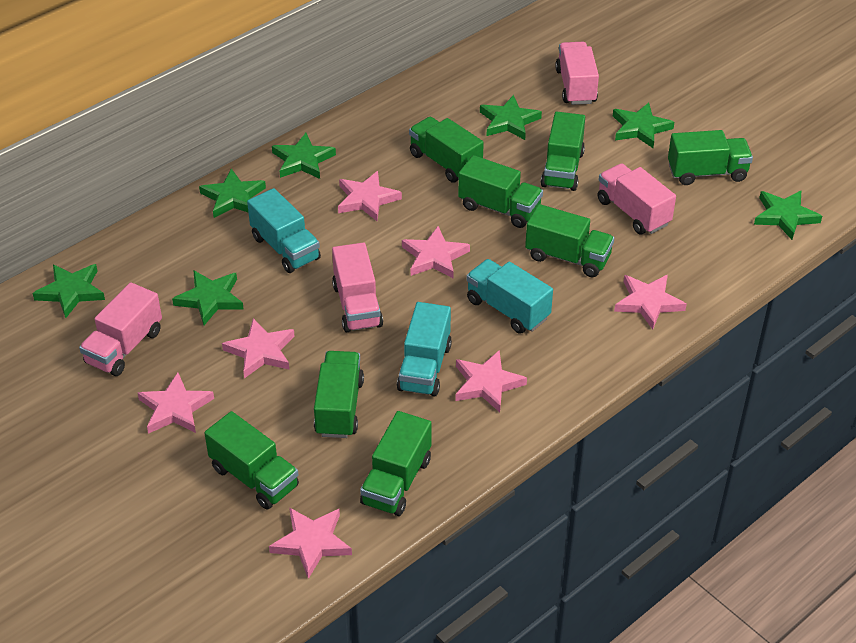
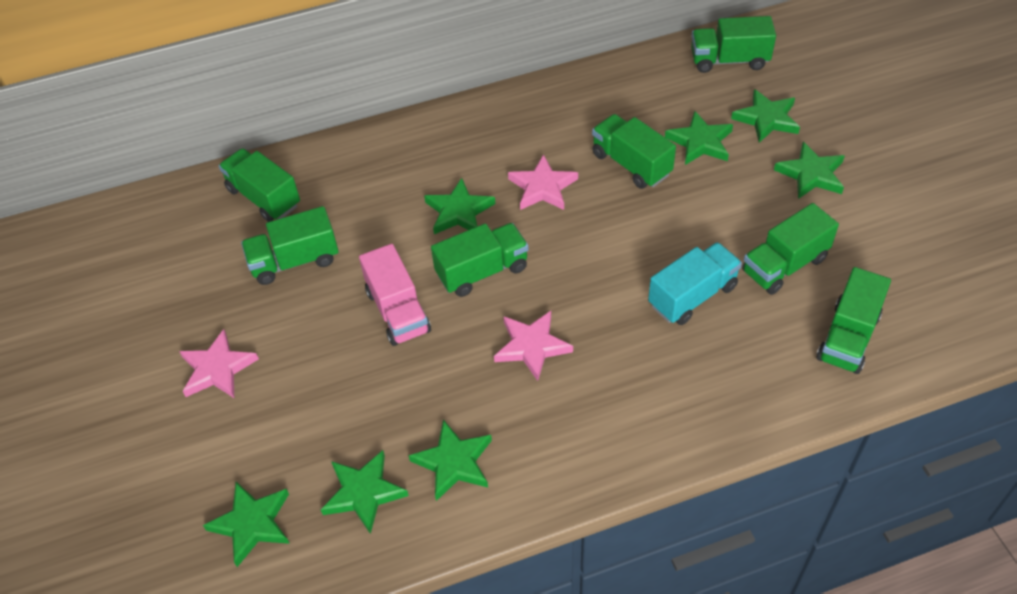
green truck: [204,411,299,510] [314,351,364,438] [360,411,431,516] [409,117,484,183] [458,155,543,228] [525,204,614,277] [541,112,585,191] [668,130,753,185] = 8 -> [219,148,300,222] [241,206,339,285] [431,223,529,297] [592,114,676,189] [691,16,776,73] [742,203,839,295] [816,267,891,374] = 7
pink star: [138,373,214,434] [222,318,295,378] [269,507,352,579] [338,171,402,221] [402,226,470,278] [455,350,527,412] [614,275,687,329] = 7 -> [179,329,259,398] [494,311,573,381] [508,154,578,210] = 3
pink truck: [79,282,162,376] [332,243,383,332] [555,42,599,105] [598,164,676,234] = 4 -> [359,244,431,346] = 1
turquoise truck: [247,188,321,273] [397,302,452,397] [466,259,553,334] = 3 -> [648,242,742,325] = 1

